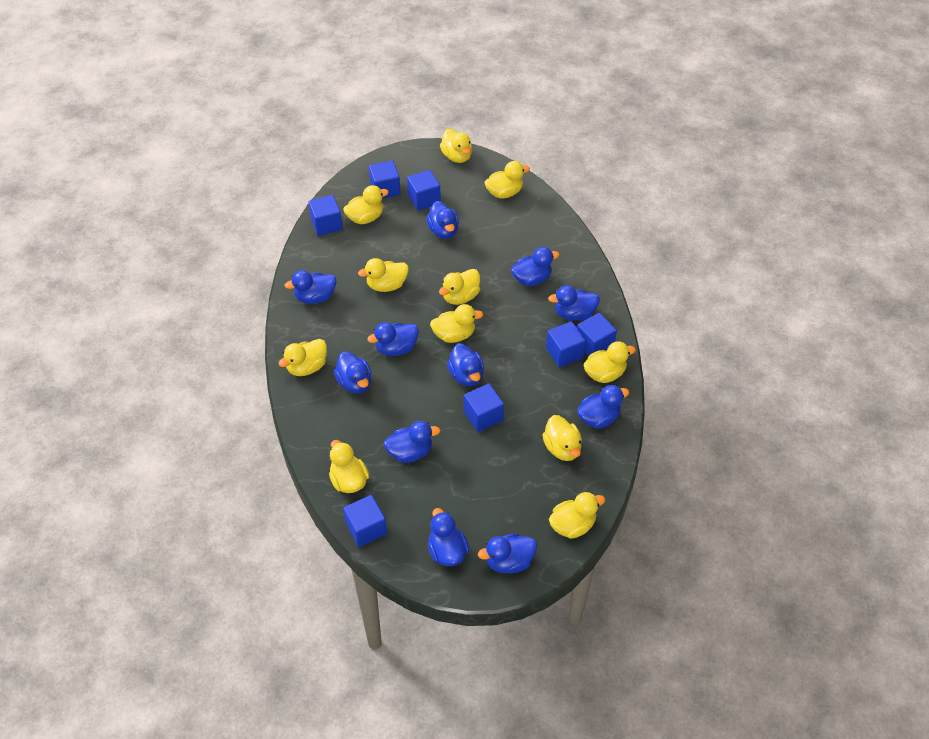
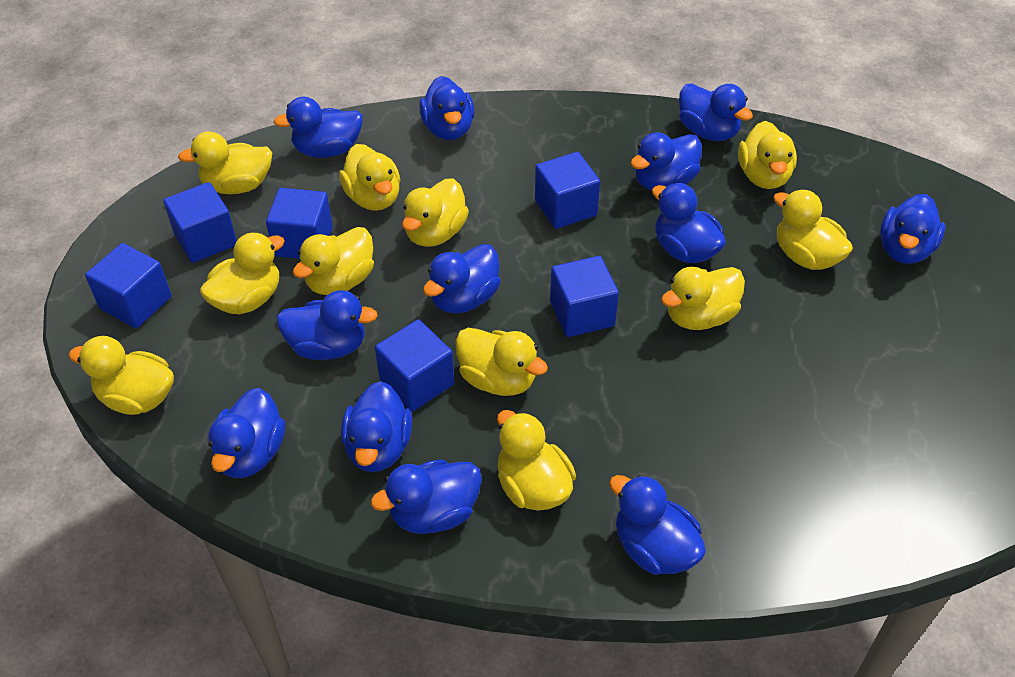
blue cube: [308,195,343,236] [343,495,387,547] [369,160,401,199] [407,170,441,211] [464,384,504,432] [546,321,586,367] [577,313,617,356] = 7 -> [85,243,172,328] [163,182,237,263] [266,188,333,259] [375,319,454,412] [535,152,600,229] [550,256,619,337] = 6
blue duck: [285,270,336,304] [334,351,372,394] [367,322,419,356] [383,421,440,463] [426,201,459,239] [428,508,469,566] [447,343,484,387] [478,534,537,573] [511,247,559,286] [548,285,600,321] [577,385,629,429] = 11 -> [208,388,285,478] [273,97,363,158] [277,290,378,360] [341,381,412,472] [371,460,482,534] [419,76,475,140] [423,244,501,313] [609,475,706,575] [630,132,702,191] [652,183,726,263] [679,83,753,141] [880,194,945,264] = 12

